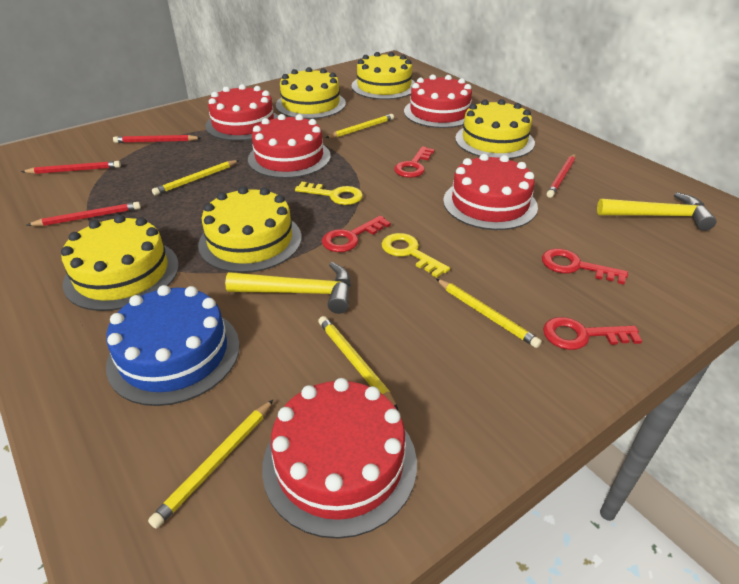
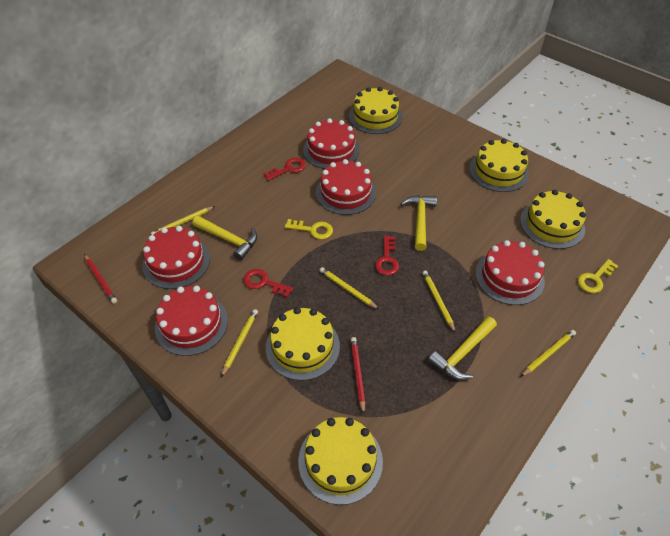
blue cake: [106,285,240,406] = 1 -> none = 0
red key: [322,216,391,252] [394,146,435,178] [542,248,628,285] [543,317,642,350] = 4 -> [243,269,293,298] [263,158,306,181] [375,236,399,276] = 3
red pencil: [21,161,121,174] [27,202,141,226] [113,135,201,143] [547,154,576,198] = 4 -> [84,254,117,304] [351,337,365,414] = 2
yellow hammer: [225,262,351,314] [597,192,717,231] = 2 -> [192,216,257,260] [401,195,437,251] [428,316,497,380] = 3

